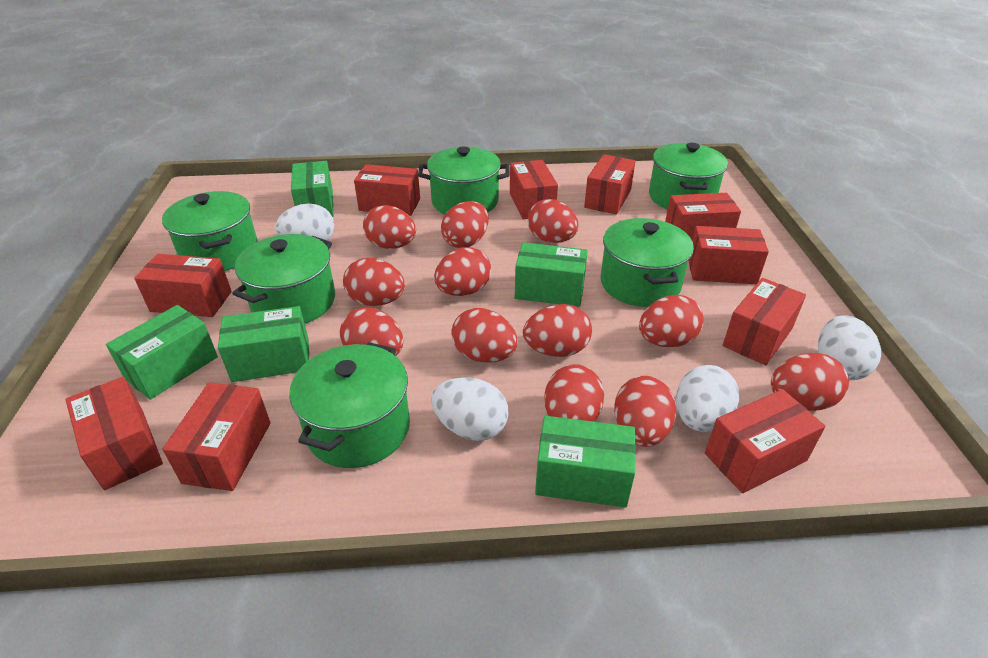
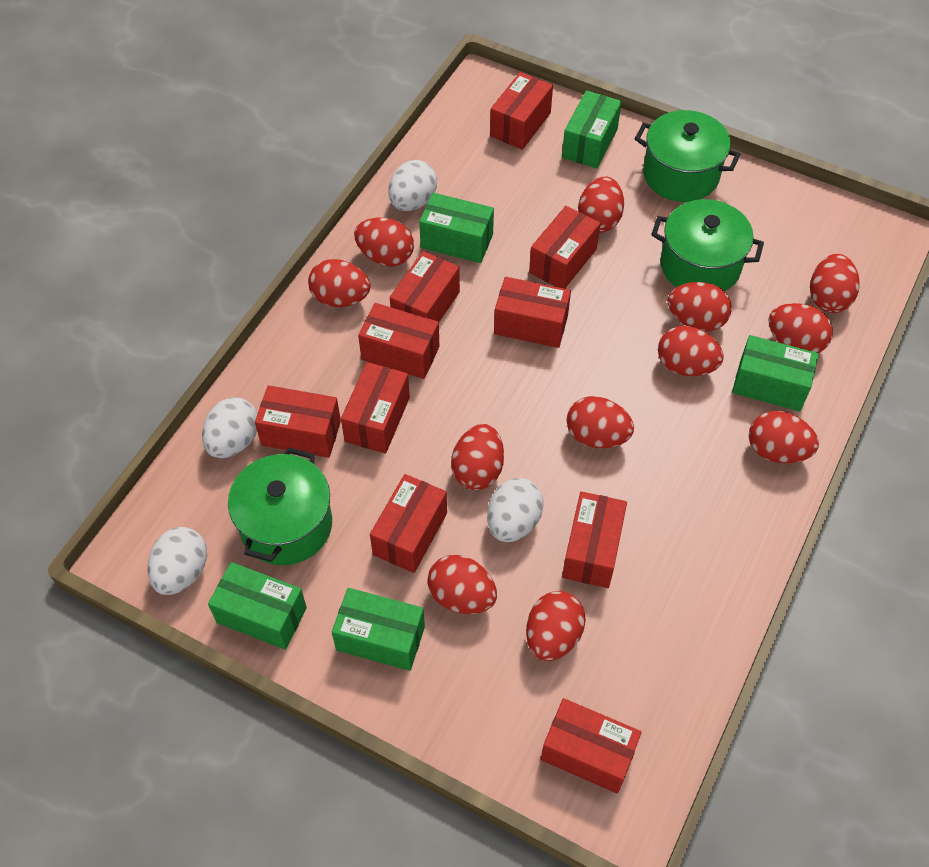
green pot: [162,191,258,271] [232,234,335,323] [289,342,410,468] [418,147,510,214] [601,218,694,307] [649,143,728,209] = 6 -> [228,447,332,565] [635,110,741,202] [651,199,764,291] = 3

